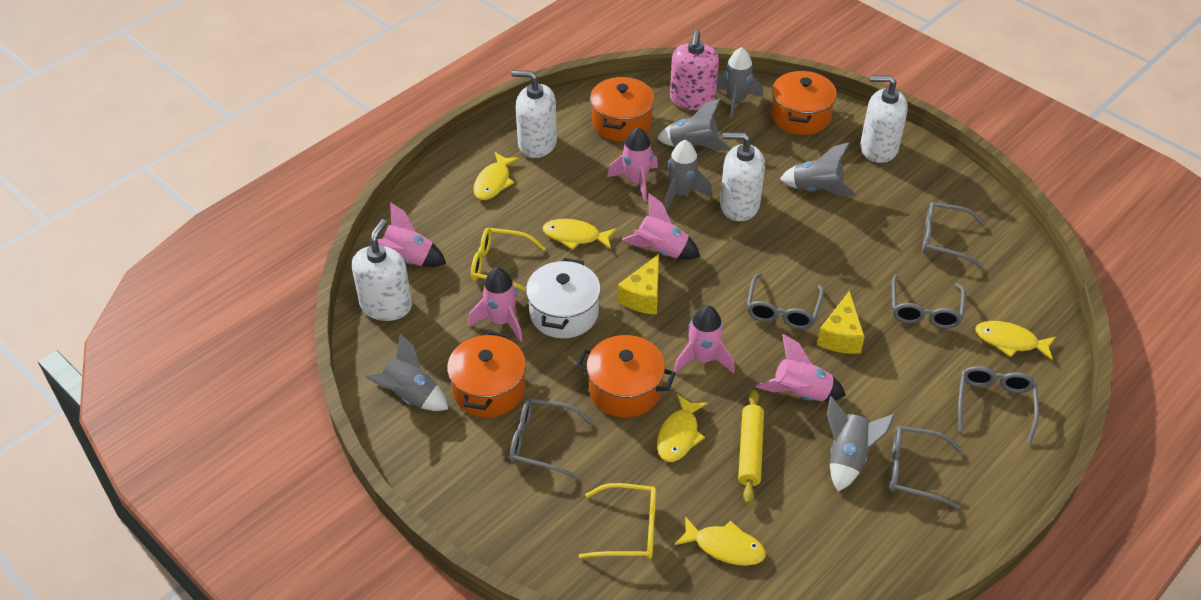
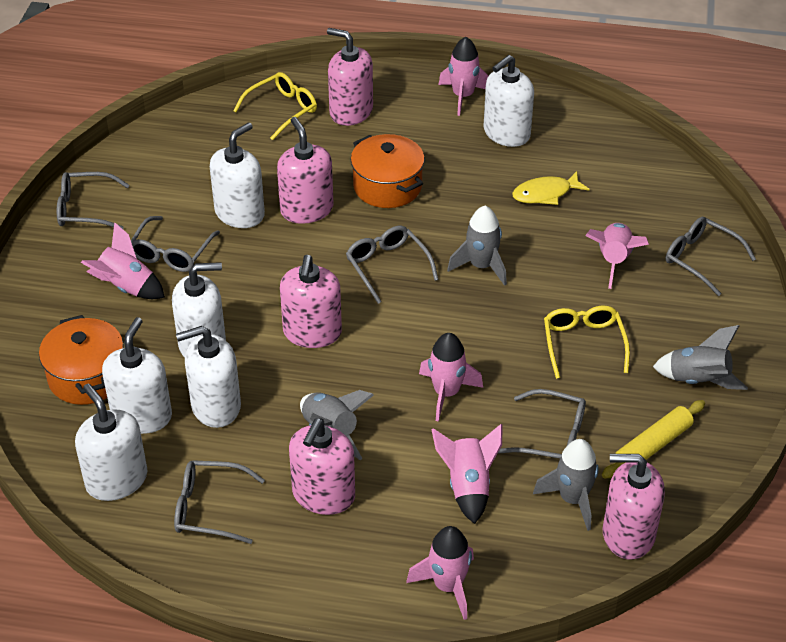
grey rocket: [366,334,448,411] [657,98,731,151] [664,140,712,209] [717,47,763,119] [780,143,857,196] [827,396,895,492] = 6 -> [300,390,374,460] [447,206,507,286] [533,439,599,531] [653,325,748,390] = 4
orange pot: [447,331,526,418] [576,335,676,418] [590,76,655,141] [771,70,837,135] = 4 -> [39,315,124,405] [351,134,425,208] = 2
pink soap dispenser: [670,30,719,110] = 1 -> [277,117,333,224] [280,255,342,348] [289,418,355,515] [327,28,373,126] [603,454,665,560] = 5
white pot: [526,258,601,338] = 1 -> none = 0
white soap dispenser: [352,219,412,321] [511,70,557,158] [720,133,765,221] [860,75,908,163] = 4 -> [75,384,147,501] [102,317,172,434] [172,262,226,358] [176,326,241,428] [210,122,265,228] [484,55,534,147] = 6
yellow cheese: [617,254,659,315] [817,290,865,354] = 2 -> none = 0
yellow fish: [473,152,519,200] [543,219,617,250] [657,394,708,462] [674,516,766,566] [975,321,1056,360] = 5 -> [512,171,590,205] = 1

